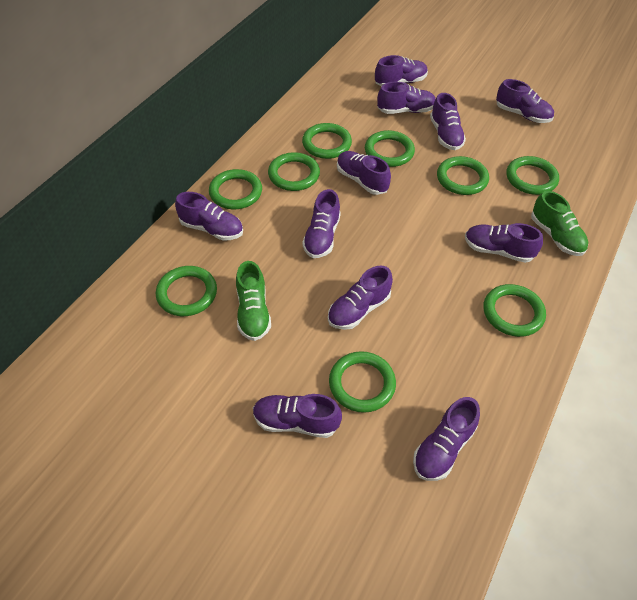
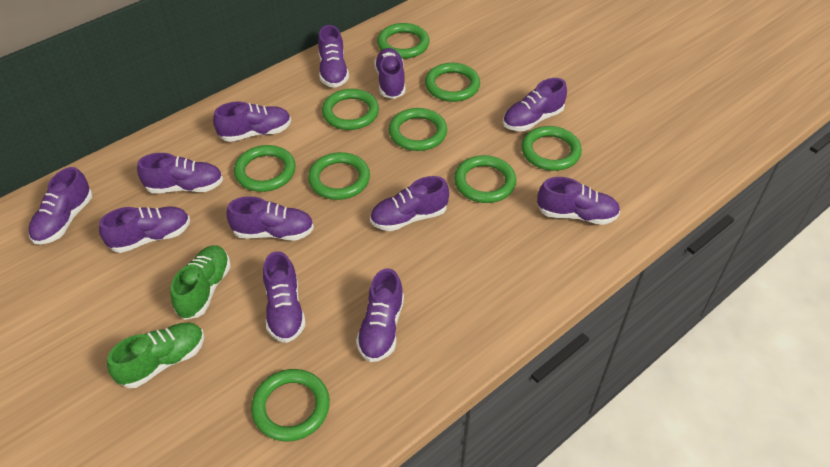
purple shoe: [175,192,243,241] [253,394,342,438] [302,189,341,258] [328,266,393,330] [337,151,391,195] [375,55,428,86] [377,82,436,114] [413,397,480,481] [430,93,466,150] [465,223,543,263] [496,79,554,123] = 11 -> [28,167,92,245] [99,206,190,253] [137,153,223,193] [213,102,291,142] [226,196,314,241] [263,251,306,343] [318,25,349,88] [356,268,404,362] [370,176,449,231] [374,48,405,99] [503,78,567,131] [537,177,620,225] = 12

